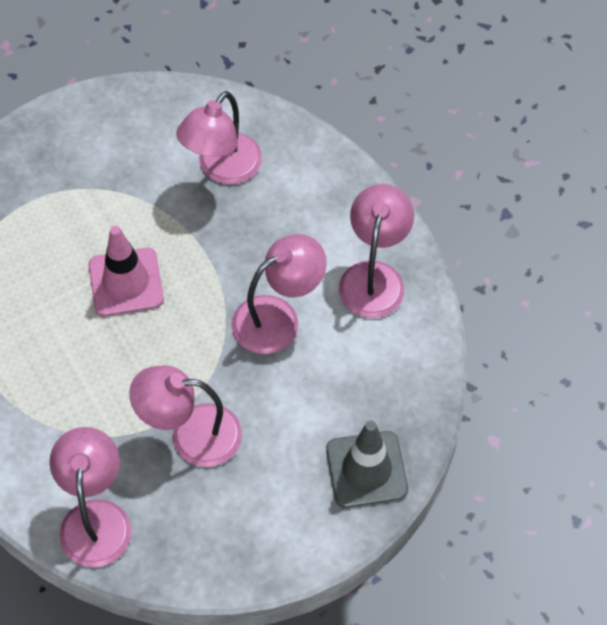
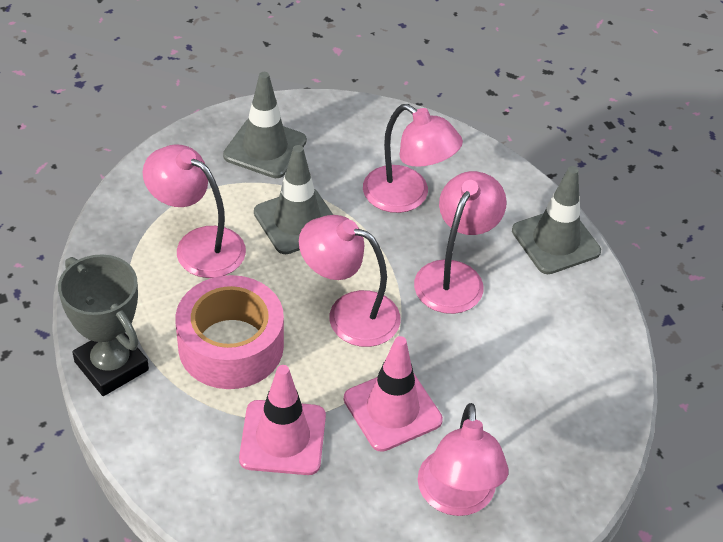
grey traffic cone: [326,421,408,508] = 1 -> [223,72,307,178] [254,145,333,254] [512,166,601,274] = 3
grey trophy: none = 0 -> [58,254,149,396] = 1
pink tape: none = 0 -> [175,275,284,389] = 1
pink traffic cone: [88,226,164,316] = 1 -> [239,365,326,475] [344,336,443,452] = 2

